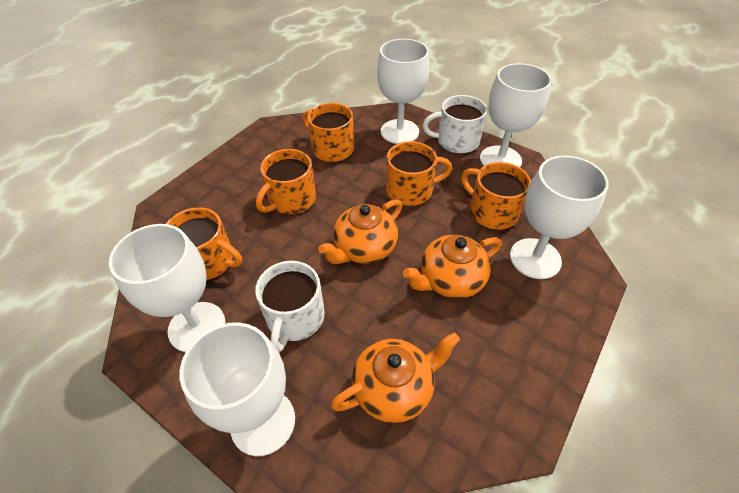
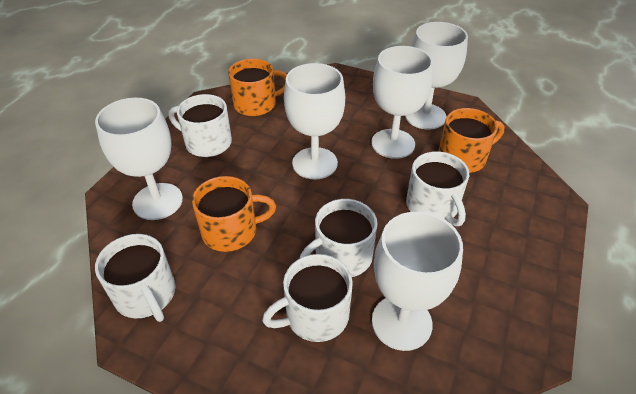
orange mug: [166,207,242,280] [256,149,316,214] [303,103,354,162] [386,141,452,206] [461,162,531,230] = 5 -> [192,176,276,252] [228,59,287,116] [438,108,505,173] = 3
orange teapot: [318,199,402,264] [331,332,460,423] [403,235,502,299] = 3 -> none = 0
white mug: [255,261,325,352] [423,95,487,153] = 2 -> [95,234,176,322] [169,94,232,157] [262,254,353,342] [300,199,377,277] [406,151,469,226] = 5

